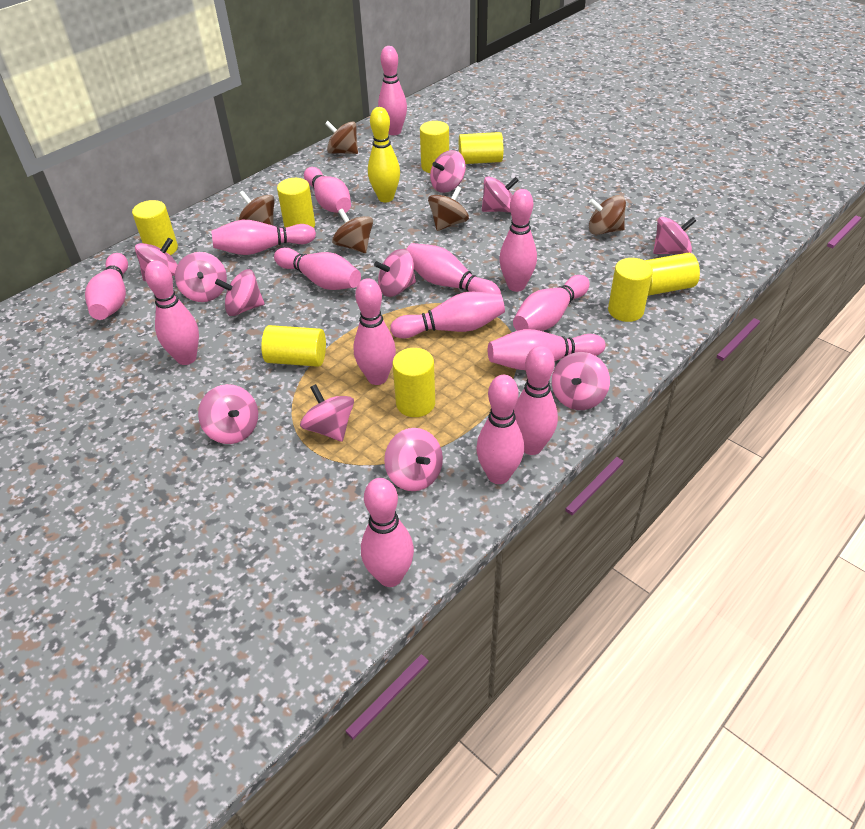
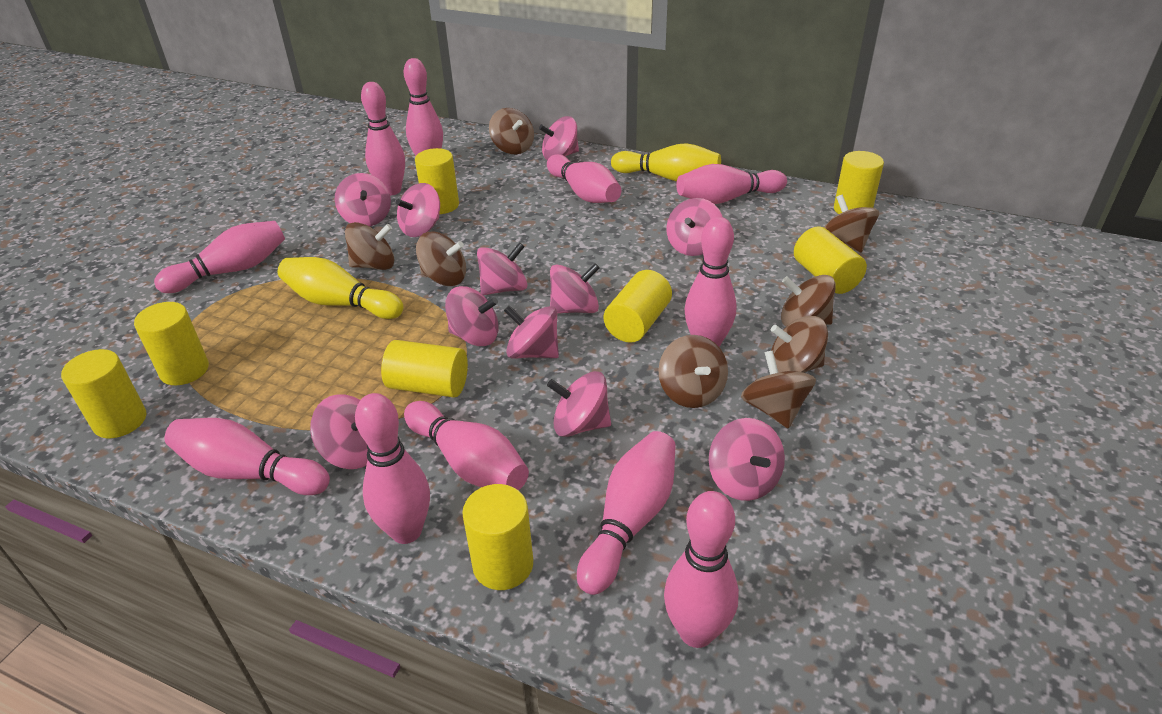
brown spinning top: [238,191,275,225] [325,121,358,154] [332,209,373,253] [428,186,469,231] [589,195,626,235] = 5 -> [345,222,395,270] [416,232,466,286] [489,108,534,154] [659,335,728,408] [741,350,816,429] [771,316,828,373] [781,275,836,326] [824,195,879,253] = 8
pink bowling pin: [85,253,128,320] [145,260,199,365] [211,220,316,255] [274,247,361,290] [304,167,351,213] [354,278,396,385] [361,478,414,587] [378,46,407,135] [390,292,505,339] [406,243,501,294] [476,375,524,484] [488,329,605,370] [499,189,537,292] [513,275,590,331] [514,346,558,455] = 15 -> [154,221,285,293] [164,418,330,495] [355,393,430,544] [361,82,405,196] [404,58,443,156] [404,401,529,490] [547,154,621,203] [577,431,676,595] [664,491,739,648] [676,164,787,204] [685,217,736,347] = 11
yellow bowling pin: [368,107,400,202] = 1 -> [278,257,404,319] [611,143,721,182] = 2

